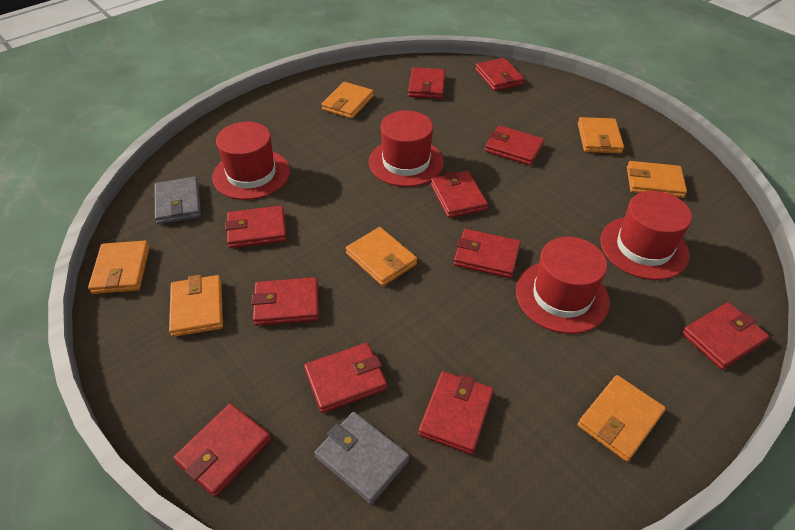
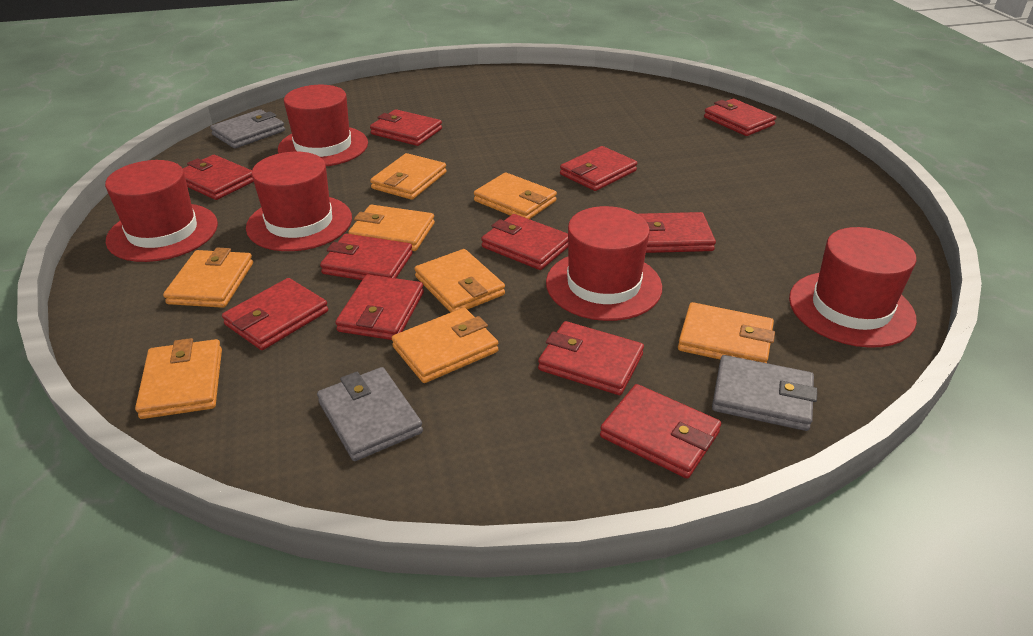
grey wallet: [155,177,201,224] [314,412,410,504] = 2 -> [210,109,285,148] [317,367,423,461] [712,355,817,431] = 3
orange wallet: [88,241,150,294] [169,275,223,337] [321,82,374,119] [346,227,417,286] [578,117,624,154] [578,375,666,462] [627,161,687,198] = 7 -> [135,338,222,419] [163,248,253,308] [348,205,435,251] [370,153,447,200] [392,308,499,383] [414,249,505,312] [474,172,557,219] [678,302,775,363] = 8
red hat: [212,122,290,200] [369,110,444,187] [516,237,610,334] [600,191,692,280] = 4 -> [105,160,218,262] [246,152,352,251] [278,85,368,166] [546,206,662,321] [789,227,917,348] = 5

